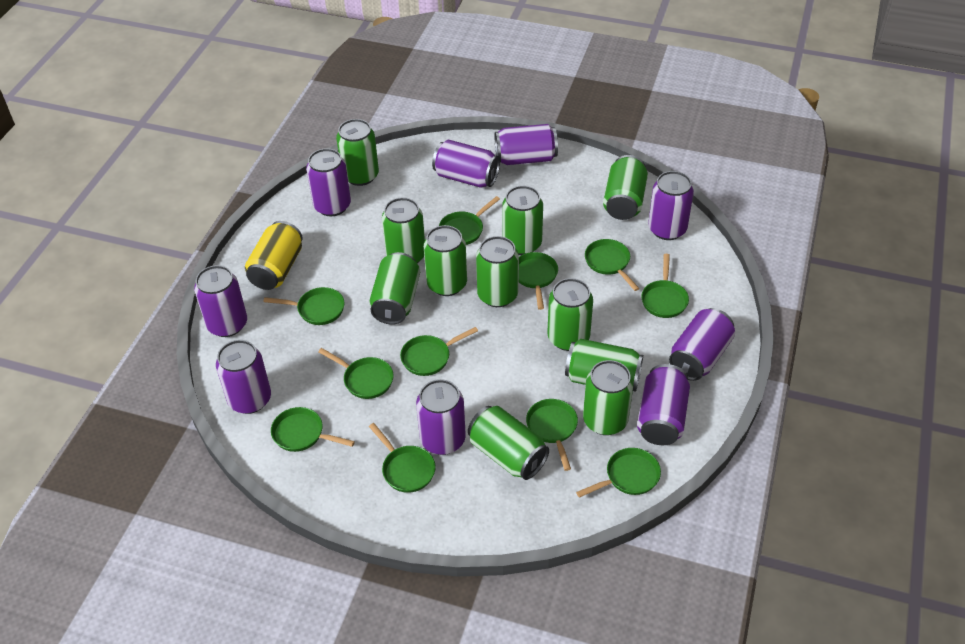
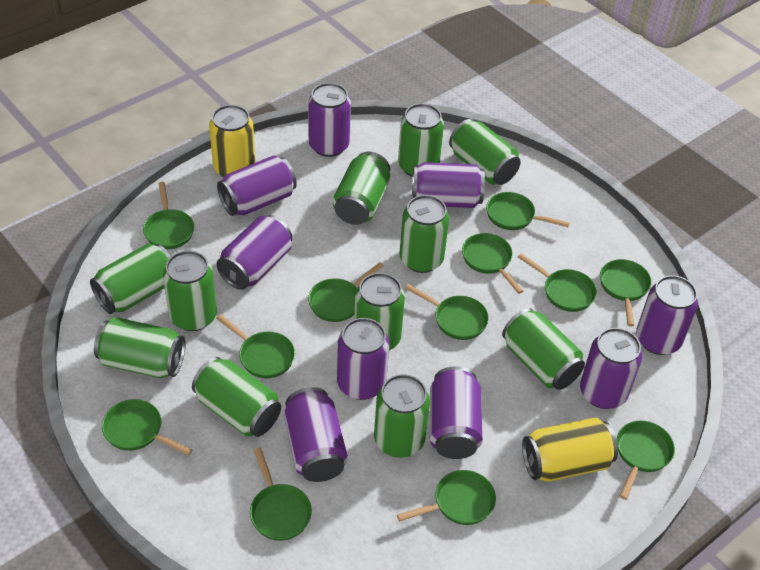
green pan: [263,287,345,325] [271,407,355,452] [318,348,393,399] [369,423,436,493] [400,327,478,376] [439,196,500,245] [519,252,558,310] [526,399,578,471] [576,448,661,498] [585,239,640,291] [641,254,689,318] = 11 -> [102,399,192,456] [143,182,194,249] [216,314,295,378] [250,448,312,541] [308,262,384,322] [397,470,496,525] [405,284,489,340] [462,233,523,294] [486,192,570,230] [518,253,597,312] [600,259,651,327] [617,421,675,500] = 12
yellow can: [245,221,303,290] = 1 -> [209,105,255,178] [522,418,618,482] = 2

